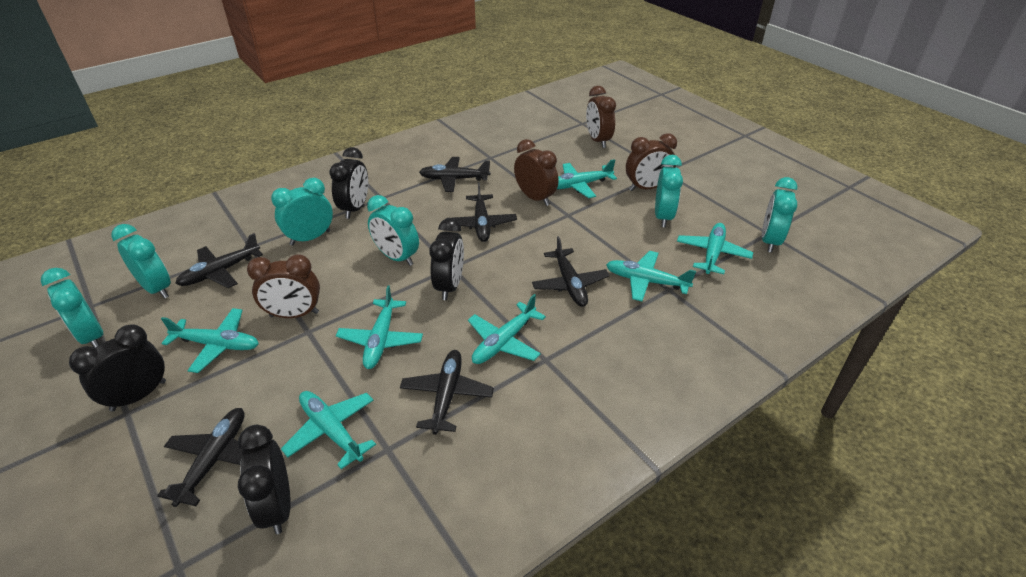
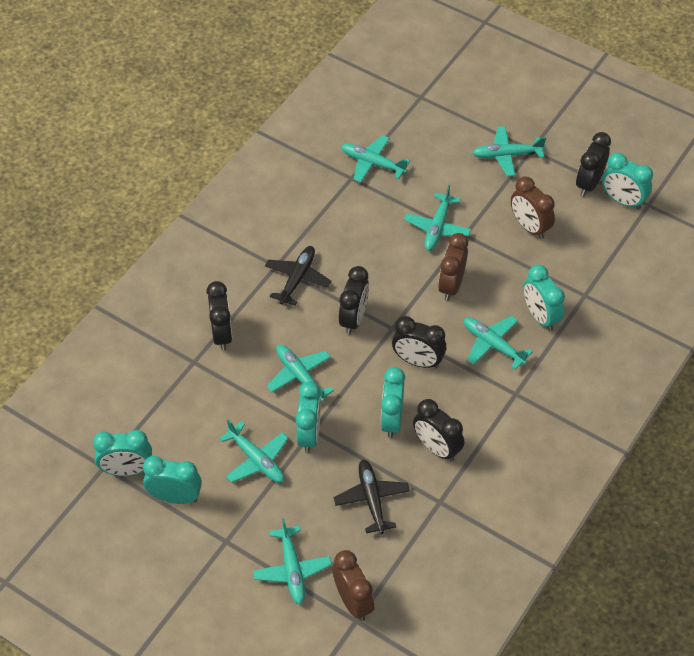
black clock: [69,324,166,412] [238,425,291,534] [329,147,368,219] [429,218,464,300] = 4 -> [206,281,232,351] [339,266,369,335] [392,316,446,368] [413,399,464,462] [576,132,611,196] = 5
black plane: [157,408,245,507] [175,233,263,288] [400,350,494,435] [419,157,490,192] [452,182,517,242] [532,236,610,307] = 6 -> [265,246,331,306] [334,460,410,534] = 2
brown clock: [247,254,320,318] [514,139,559,206] [586,86,616,148] [626,133,677,191] = 4 -> [332,550,374,621] [438,233,468,301] [511,176,555,239] = 3

